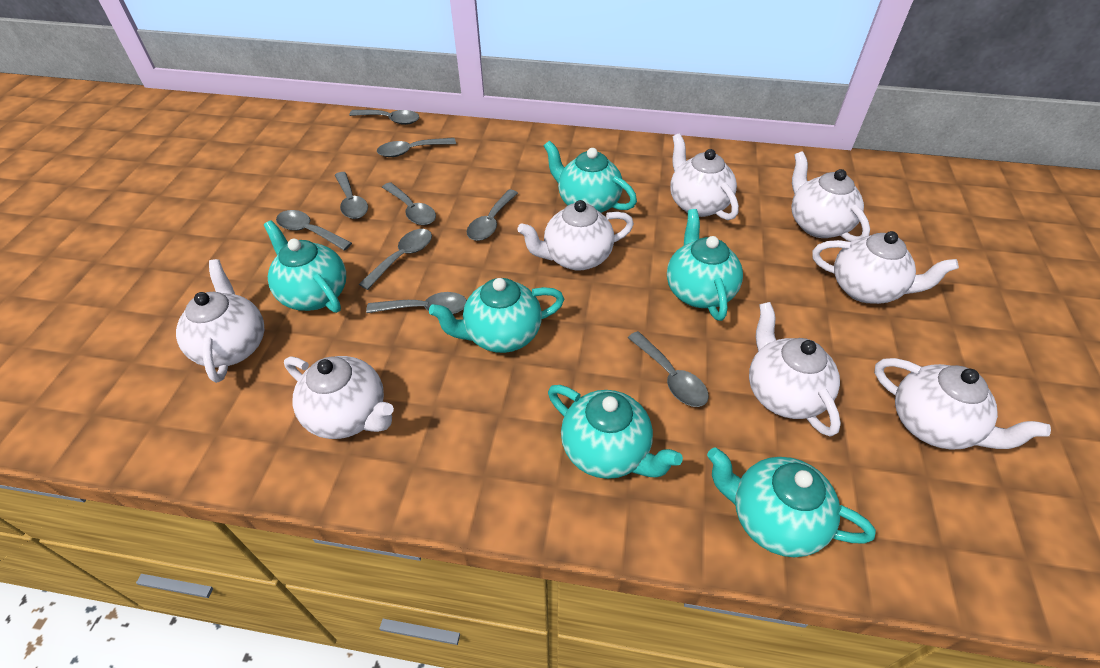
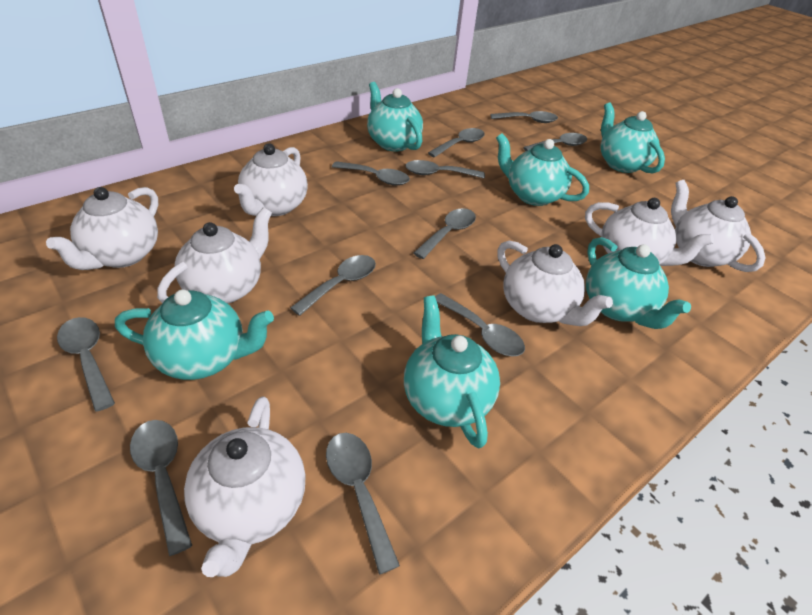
grey spoon: [276,210,352,251] [335,172,368,219] [349,110,419,125] [359,229,432,290] [366,292,467,314] [377,138,456,157] [382,182,436,225] [467,190,518,241] [628,331,709,407] = 9 -> [57,317,115,412] [130,420,192,556] [290,255,376,316] [326,433,400,574] [332,161,410,185] [405,160,485,178] [413,208,476,259] [428,128,485,158] [435,293,525,356] [490,111,558,123] [523,133,587,151] = 11
white teapot: [176,259,265,383] [284,356,394,439] [518,200,634,271] [670,133,739,220] [749,302,841,437] [791,151,870,242] [812,231,959,304] [874,358,1051,449] = 8 -> [46,187,158,270] [157,207,272,304] [184,397,306,577] [234,143,308,216] [497,241,613,326] [585,198,714,266] [671,180,766,272] = 7

